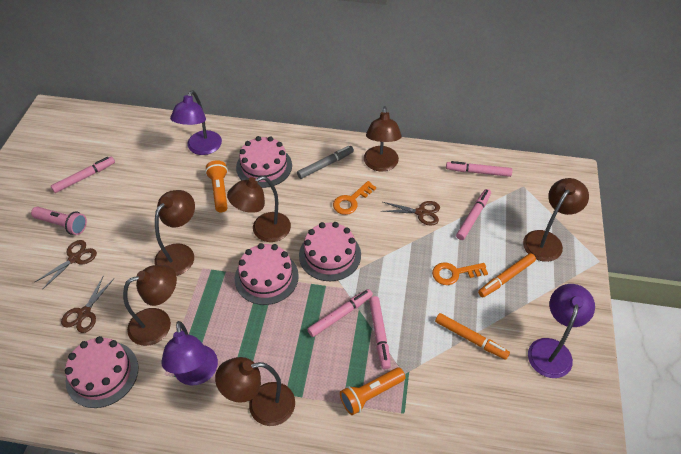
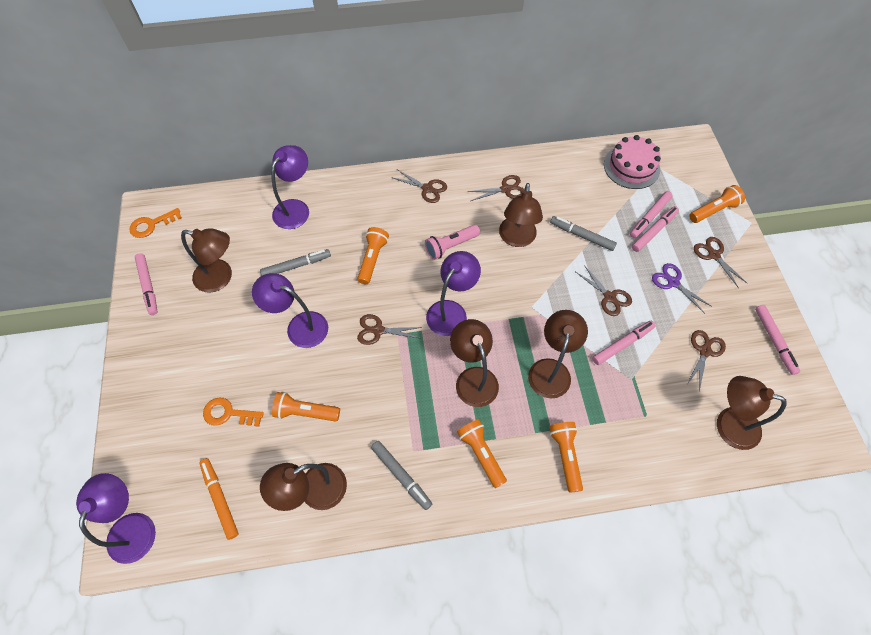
brown scissors: [35,240,97,290] [61,275,114,333] [381,201,440,226] = 3 -> [357,314,423,345] [391,170,447,203] [467,175,524,201] [576,265,632,316] [687,330,726,392] [694,237,748,288] = 6
grey marker: [297,146,354,179] = 1 -> [260,249,331,276] [371,441,432,510] [550,216,617,251] = 3
orange flashlight: [205,160,228,212] [340,367,406,415] = 2 -> [272,392,340,422] [357,227,389,284] [457,419,507,488] [549,422,583,493] [689,185,745,223] = 5
orange marker: [435,313,510,360] [478,253,536,297] = 2 -> [199,458,239,540] = 1
pink cake: [65,336,139,408] [235,243,299,305] [236,136,292,188] [299,222,361,281] = 4 -> [604,135,661,189] = 1
purple lamp: [161,321,218,386] [170,90,222,155] [528,284,595,378] = 3 -> [76,473,156,564] [252,273,328,348] [271,145,309,229] [426,251,481,336] = 4
purple scissors: none = 0 -> [652,263,712,314] = 1

